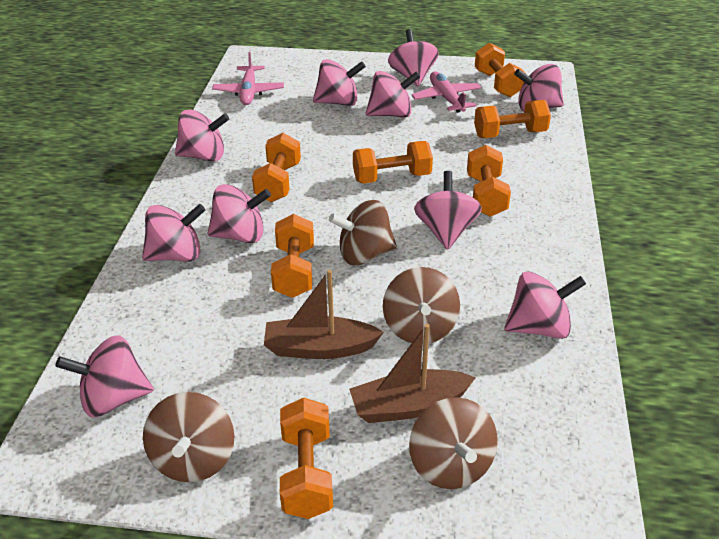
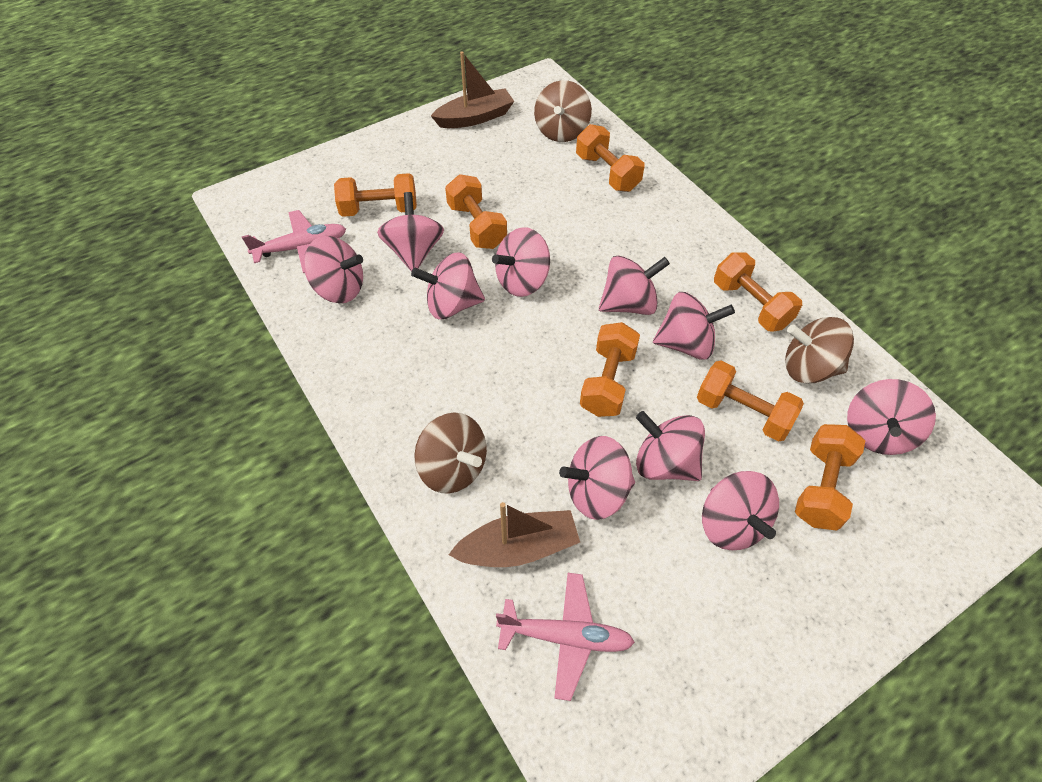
brown spinning top: [143,392,235,482] [329,200,397,265] [383,267,460,344] [409,397,498,489] = 4 -> [414,412,487,493] [534,80,592,142] [785,317,854,384] = 3

